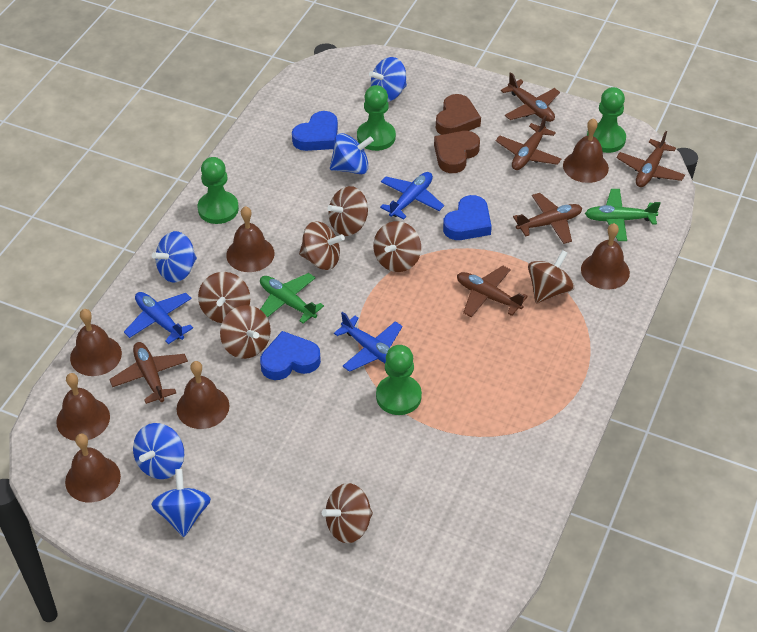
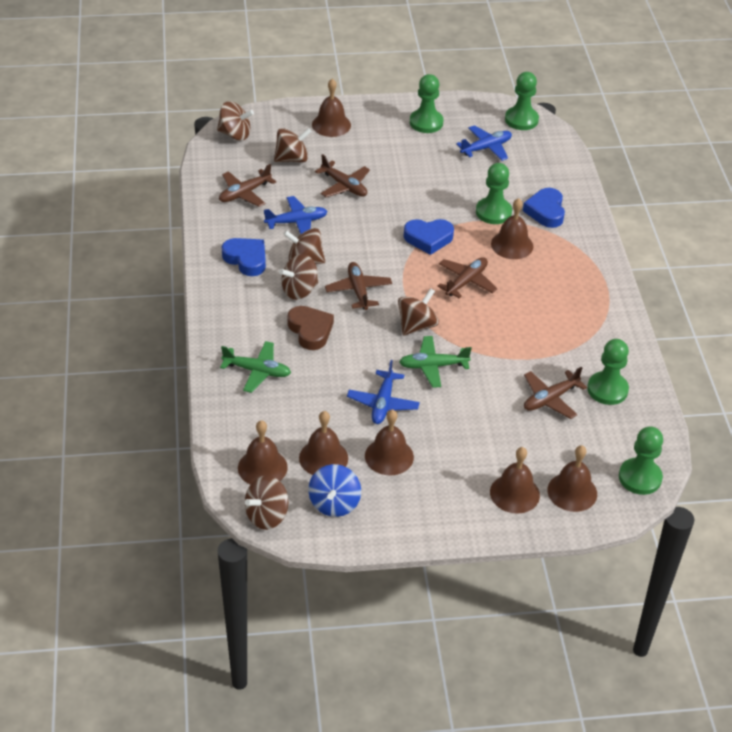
blue spinning top: [133,423,184,479] [151,469,211,537] [152,231,197,283] [330,133,374,174] [369,57,407,102] = 5 -> [308,464,361,517] = 1
brown heart: [434,131,480,173] [436,94,481,135] = 2 -> [287,306,334,350] = 1
brown plane: [109,342,188,404] [457,266,528,317] [496,115,561,170] [501,72,560,122] [513,193,582,244] [616,131,685,187] = 6 -> [219,164,276,207] [315,154,370,197] [325,262,392,310] [437,257,498,298] [524,367,587,419] = 5
brown spinning top: [198,272,250,323] [220,305,271,359] [299,221,345,270] [322,483,373,543] [327,186,368,236] [373,221,421,272] [528,250,574,304] = 7 -> [217,101,254,141] [245,476,288,530] [274,128,312,162] [279,254,319,300] [283,228,325,264] [398,288,439,335] = 6
green pawn: [198,157,239,224] [357,85,396,151] [376,345,422,415] [587,87,626,153] = 4 -> [410,74,443,133] [476,163,512,224] [505,72,539,130] [587,339,629,405] [619,426,663,495] = 5

